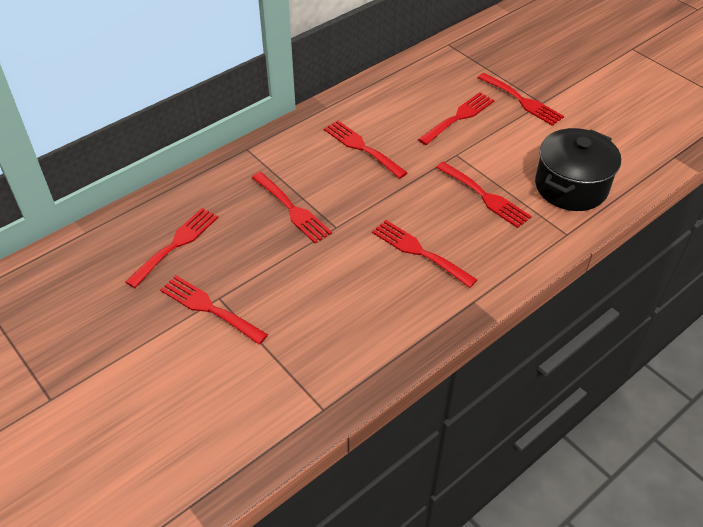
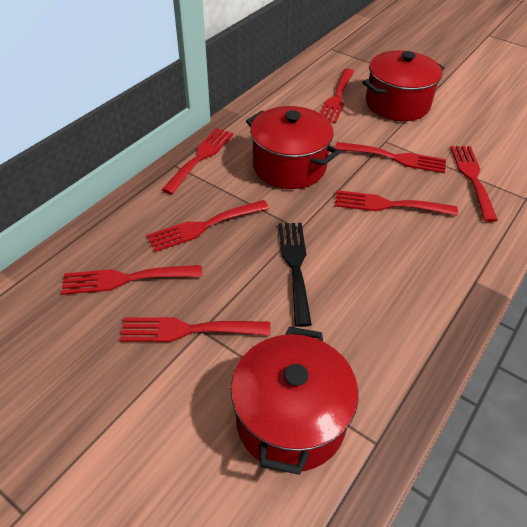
black fork: none = 0 -> [279,223,312,327] = 1
black pot: [535,128,621,211] = 1 -> none = 0
red pot: none = 0 -> [231,327,358,475] [246,106,340,189] [362,50,444,121] = 3

